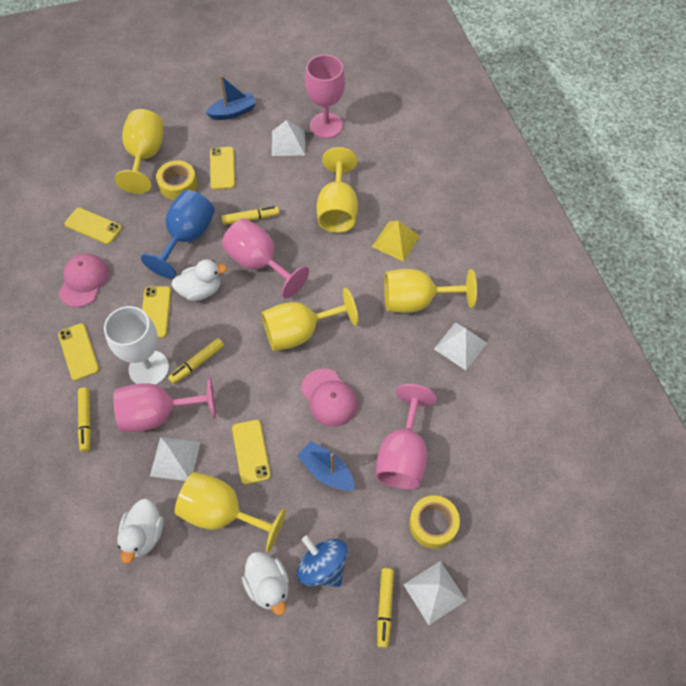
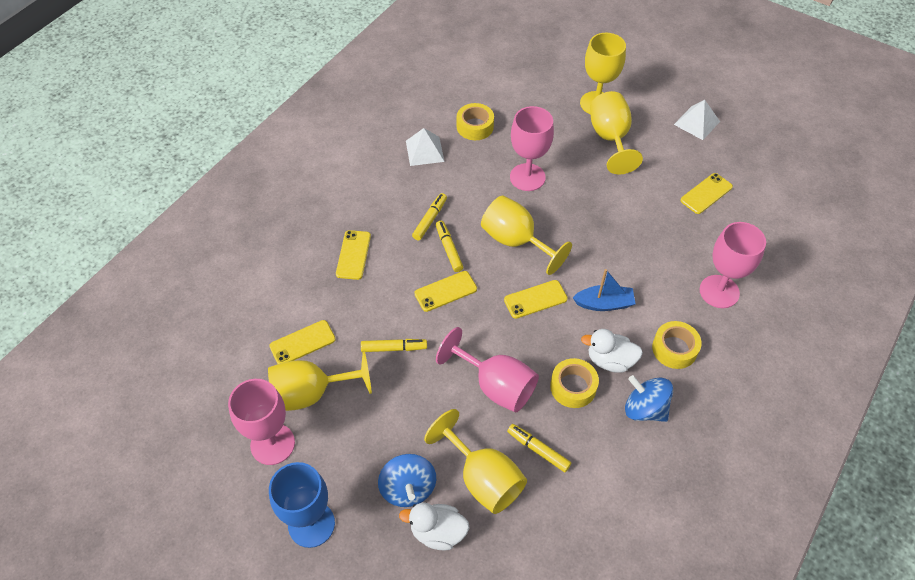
blue boat: [205,75,256,120] [297,441,355,490] = 2 -> [573,269,635,311] = 1
blue spinning top: [297,536,348,587] = 1 -> [378,454,436,507] [625,375,673,422] = 2
pink cap: [58,254,109,307] [301,368,358,427] = 2 -> none = 0
white duck: [117,498,164,564] [171,259,227,301] [242,552,289,616] = 3 -> [399,503,469,551] [581,329,643,373] = 2
white goblet: [104,306,169,385] = 1 -> none = 0
white pyramid: [150,437,201,481] [272,120,305,156] [403,561,466,625] [434,323,487,370] = 4 -> [406,128,445,166] [674,100,720,140] = 2
yellow pyramid: [372,221,420,262] = 1 -> none = 0
yellow tape: [156,160,197,200] [409,495,460,549] = 2 -> [457,103,494,140] [550,358,599,408] [652,321,702,369] = 3

